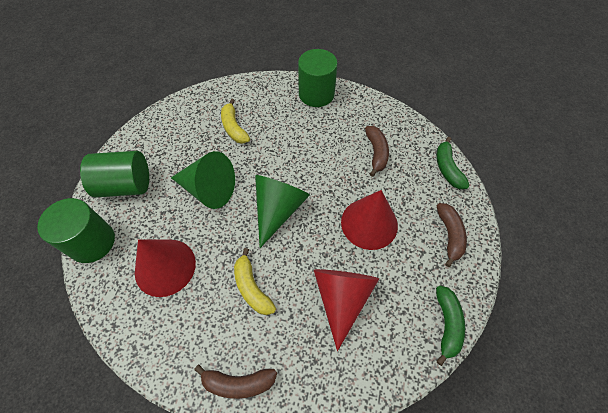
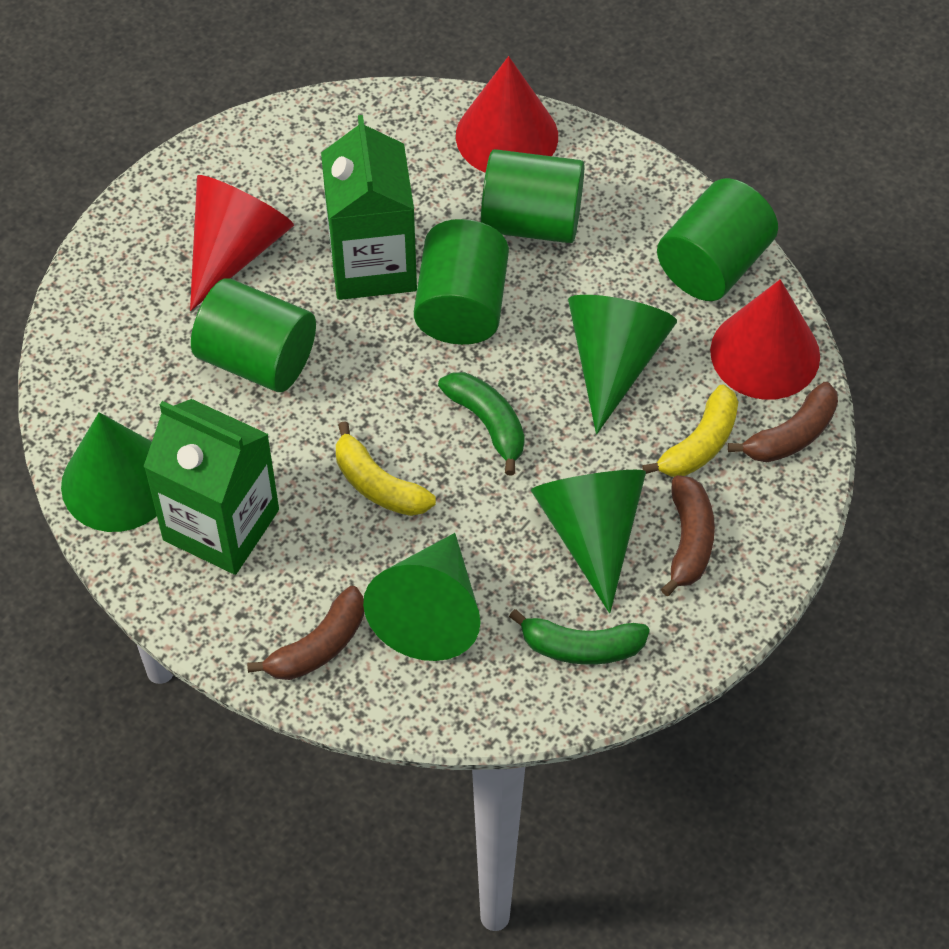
green carton: none = 0 -> [143,399,279,575] [321,115,417,300] = 2
green cone: [171,151,235,209] [255,175,310,248] = 2 -> [61,412,157,532] [363,533,480,661] [531,470,646,613] [568,295,677,434] = 4
green cylinder: [37,198,115,263] [80,151,149,198] [298,49,338,107] = 3 -> [191,278,316,392] [414,219,509,345] [481,149,584,243] [657,178,778,301] = 4

